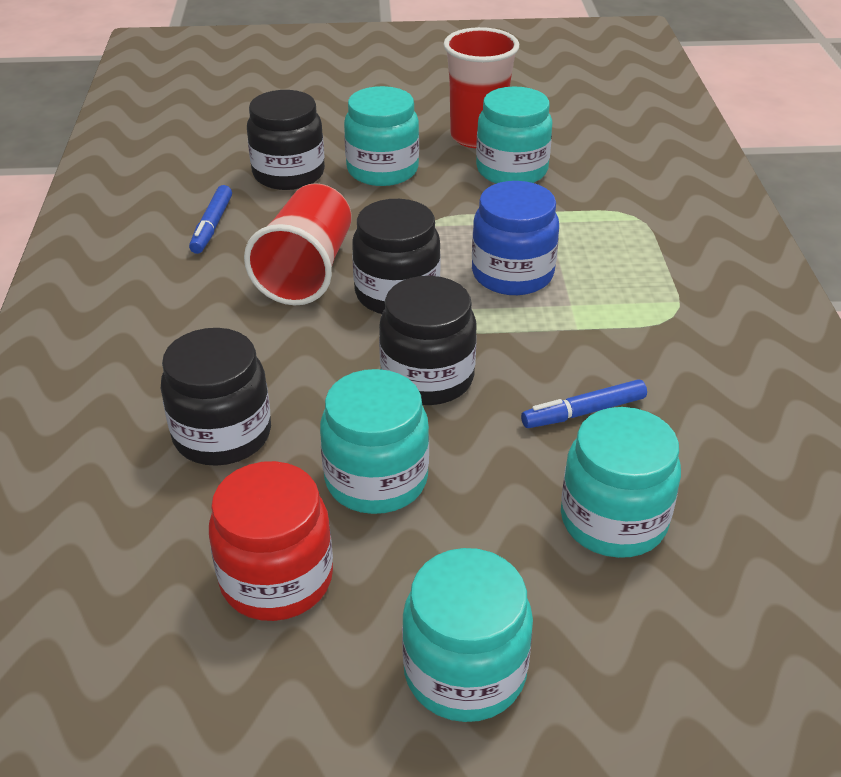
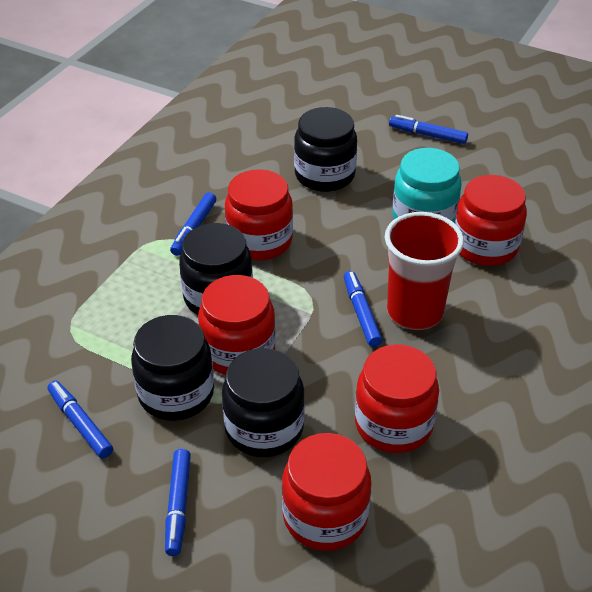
blue jar: [472,181,559,295] = 1 -> none = 0
blue marker: [189,185,232,254] [521,379,647,428] = 2 -> [47,381,113,458] [165,449,191,556] [170,192,216,256] [344,271,382,347] [389,115,468,144] = 5
red cup: [244,183,352,306] [444,27,519,148] = 2 -> [385,212,464,330] = 1
red jar: [209,461,333,621] = 1 -> [198,275,276,375] [225,169,293,260] [282,433,371,551] [355,344,439,453] [455,175,527,266] = 5
turquoise jar: [320,369,429,514] [344,86,419,186] [402,548,533,722] [476,86,552,184] [561,407,681,558] = 5 -> [392,148,461,223] = 1

